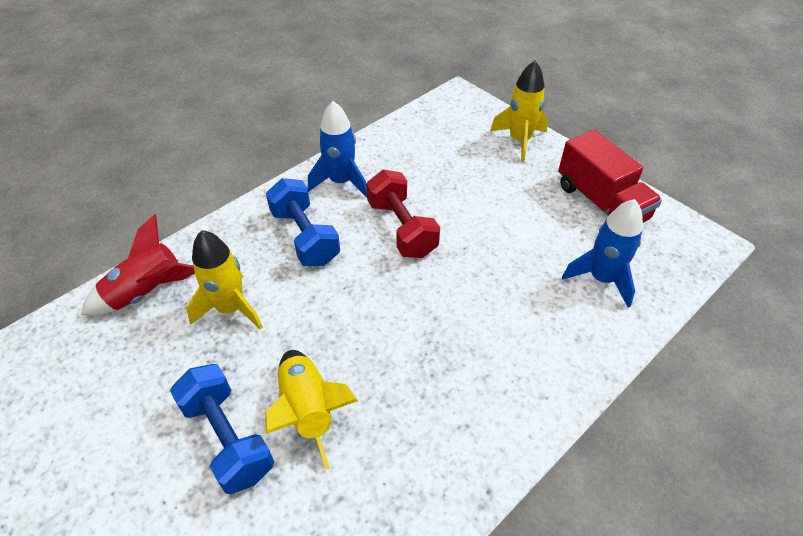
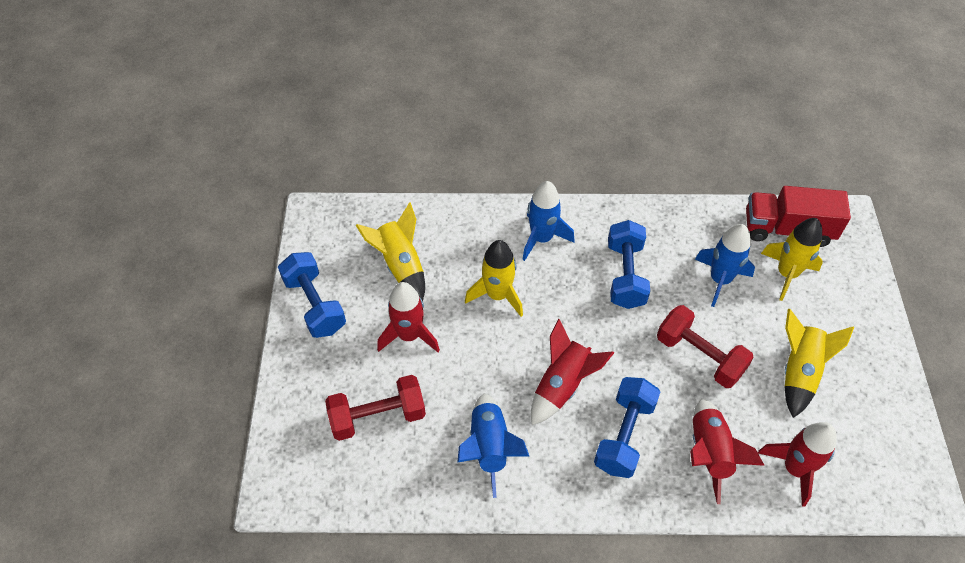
blue dumbbell: [170,364,274,494] [266,178,340,266] = 2 -> [278,252,346,338] [594,377,660,478] [608,220,650,309] = 3
blue rocket: [308,101,367,198] [562,199,643,308] = 2 -> [457,393,529,498] [522,181,574,261] [695,224,755,307] = 3
red dumbbell: [366,170,440,258] = 1 -> [325,375,426,441] [657,305,754,388] = 2
red rocket: [81,214,195,316] = 1 -> [377,282,440,352] [531,319,614,425] [690,399,765,504] [758,422,837,506] = 4
yellow rocket: [186,230,263,330] [265,350,358,470] [490,60,548,162] = 3 -> [356,202,425,301] [465,240,523,317] [761,218,823,301] [785,309,854,418] = 4

